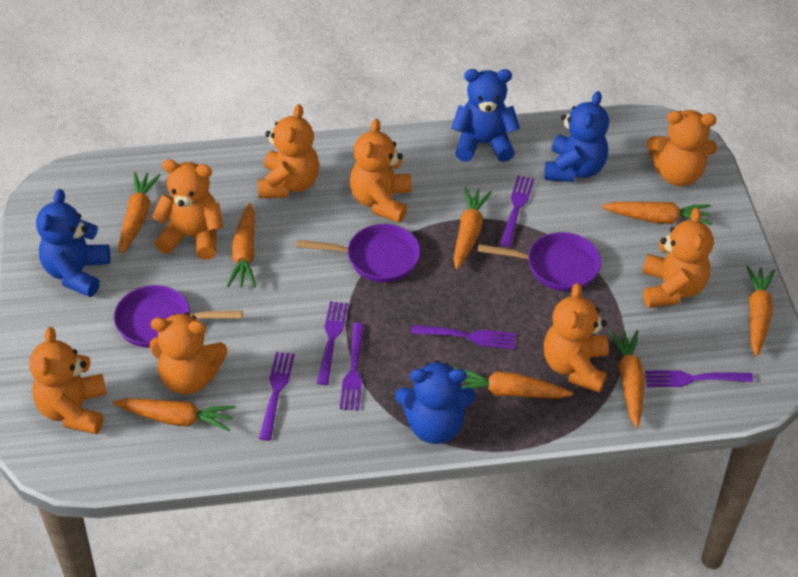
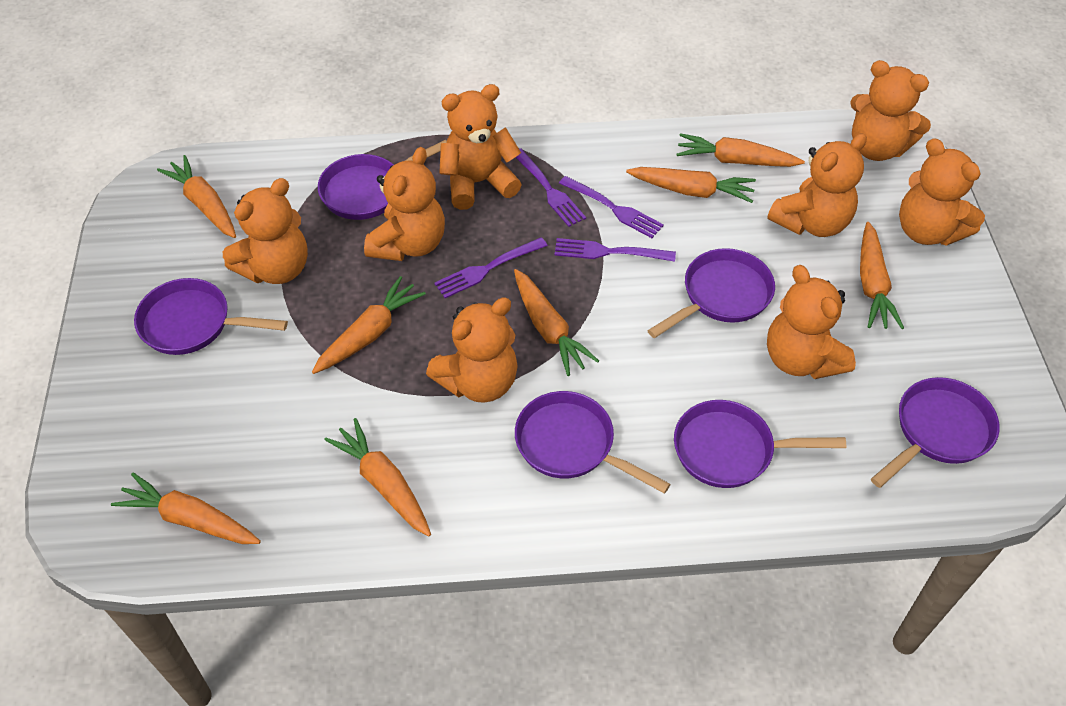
blue teddy bear: [36,189,110,297] [395,360,476,444] [452,69,520,162] [544,91,609,182] = 4 -> none = 0
purple fork: [259,352,295,441] [317,301,348,385] [340,323,364,411] [411,325,516,349] [500,176,534,247] [645,370,753,387] = 6 -> [434,237,548,298] [515,148,586,227] [555,238,676,262] [559,176,664,238] = 4
purple pan: [114,285,243,348] [297,224,420,282] [477,232,601,291] = 3 -> [134,278,288,355] [318,140,447,220] [515,391,671,494] [647,248,775,338] [674,400,846,488] [871,377,999,488] = 6

